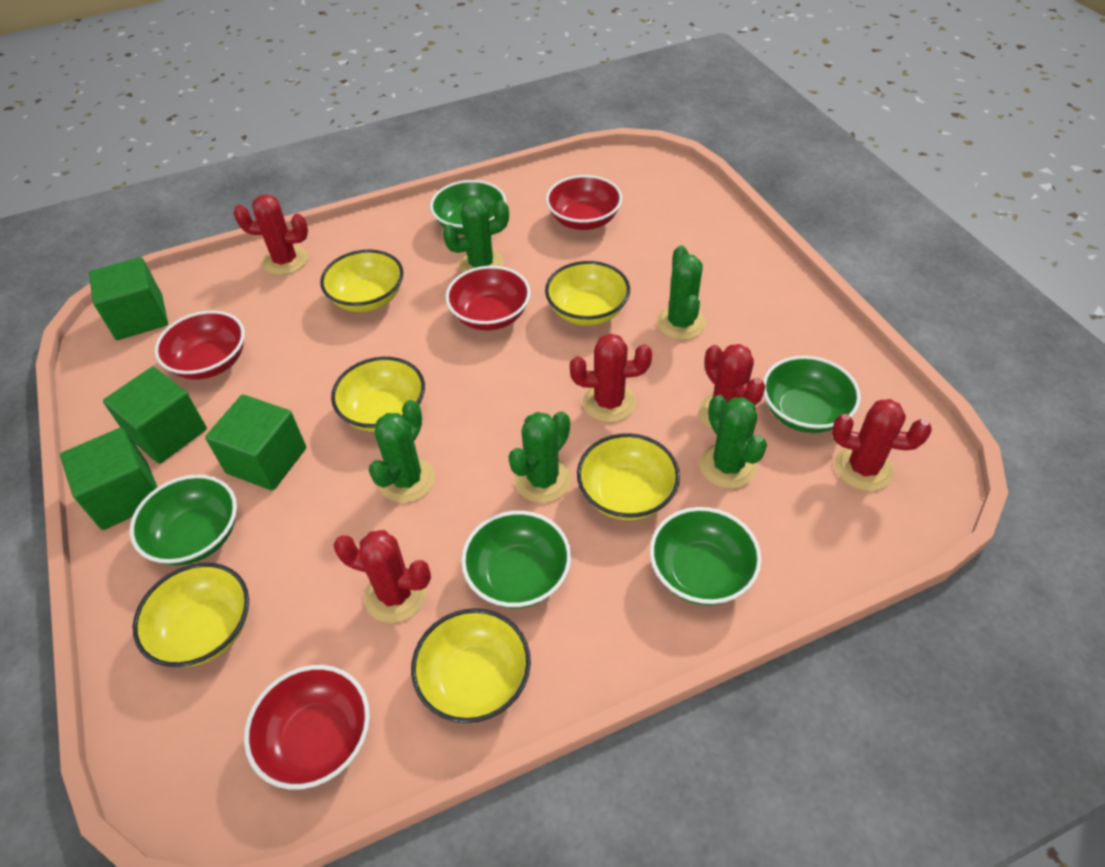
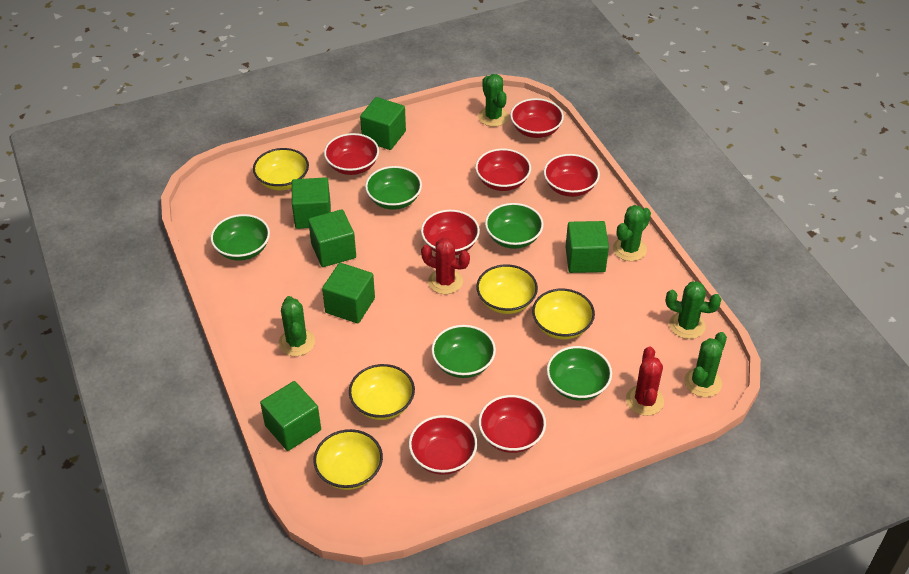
green cube: [60,427,157,530] [89,257,168,340] [103,367,207,464] [205,395,306,491] = 4 -> [260,381,321,451] [292,177,331,229] [308,209,356,267] [322,263,375,323] [360,97,406,150] [566,221,609,273] = 6
red bowl: [154,311,245,380] [244,665,370,790] [445,266,531,330] [546,175,622,230] = 4 -> [324,133,379,175] [409,415,477,475] [421,210,480,255] [475,149,531,191] [478,395,546,453] [510,98,564,138] [544,154,600,197] = 7
red cactus: [233,194,308,275] [333,530,431,623] [570,333,652,423] [699,344,766,430] [832,399,932,491] = 5 -> [421,238,470,294] [626,347,664,416] = 2
yellow bowl: [133,563,249,667] [320,250,403,312] [331,357,425,432] [411,608,531,723] [545,261,630,326] [577,433,680,520] = 6 -> [253,148,309,190] [313,429,383,490] [349,364,415,420] [476,264,538,314] [532,289,595,339] = 5

